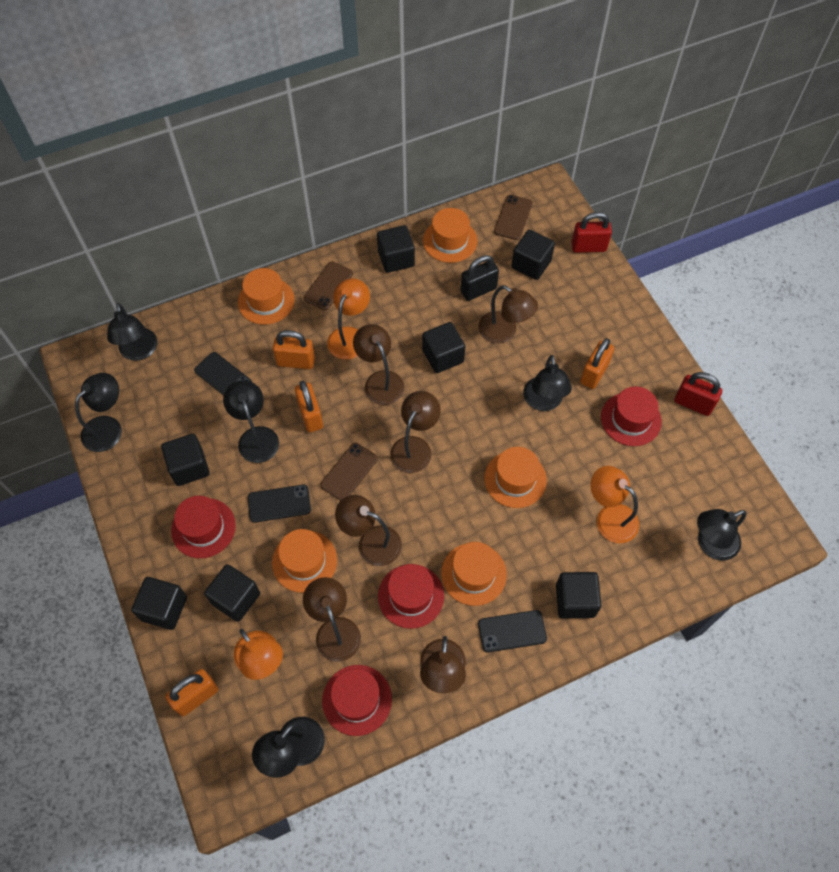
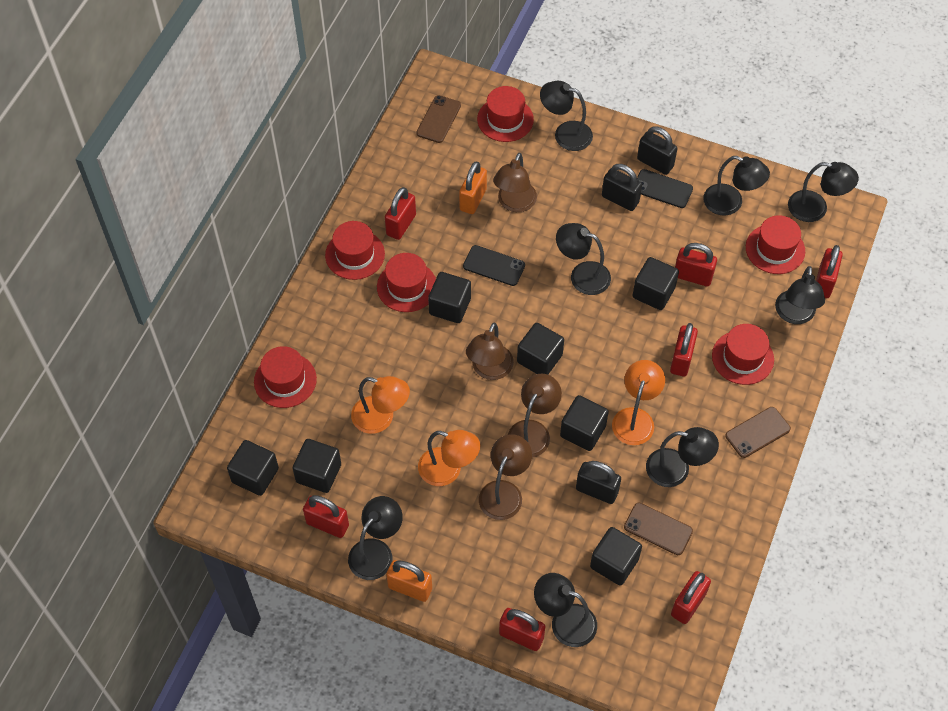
black lamp: [75,373,122,452] [107,303,157,361] [223,380,279,463] [252,717,325,778] [523,355,572,411] [697,509,747,561] = 6 -> [348,496,403,580] [534,573,597,647] [540,81,593,151] [556,223,611,295] [646,427,719,487] [703,156,770,216] [775,266,825,324] [788,162,859,222] = 8
black padlock: [461,255,499,301] = 1 -> [576,461,621,504] [602,164,642,211] [637,126,678,175] = 3
black phone: [194,352,252,396] [248,484,311,523] [478,610,547,652] = 3 -> [463,245,525,286] [637,169,693,208] = 2
brown lamp: [303,577,361,662] [335,495,402,566] [353,324,404,405] [390,391,441,473] [420,636,466,693] [478,285,538,343] = 6 -> [466,323,514,380] [479,434,532,520] [493,153,537,212] [508,374,562,457] = 4
orange hat: [238,268,295,325] [272,529,337,593] [423,208,478,263] [441,542,507,606] [484,447,547,508] = 5 -> none = 0
orange padlock: [165,669,218,716] [273,330,315,369] [295,381,323,432] [580,338,614,389] = 4 -> [386,560,432,602] [459,161,487,214] = 2
red hat: [171,496,236,558] [322,665,392,736] [378,564,444,629] [601,386,662,446] = 4 -> [254,346,317,408] [325,221,385,280] [377,253,436,312] [477,86,534,142] [712,324,774,385] [746,215,805,274] = 6
red padlock: [571,212,612,253] [674,372,722,416] = 2 -> [303,495,349,538] [385,187,416,240] [499,608,545,651] [670,323,698,377] [671,571,711,624] [675,243,717,287] [816,245,843,298] = 7

